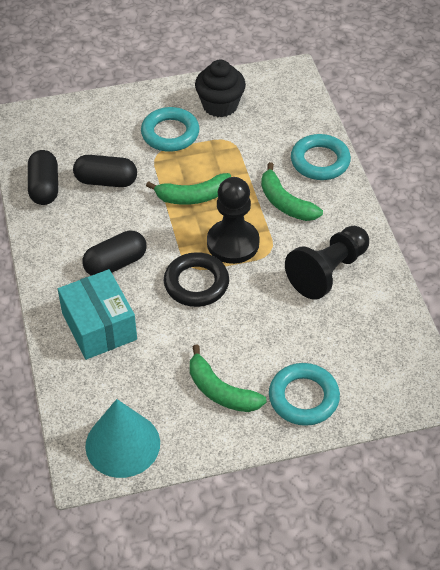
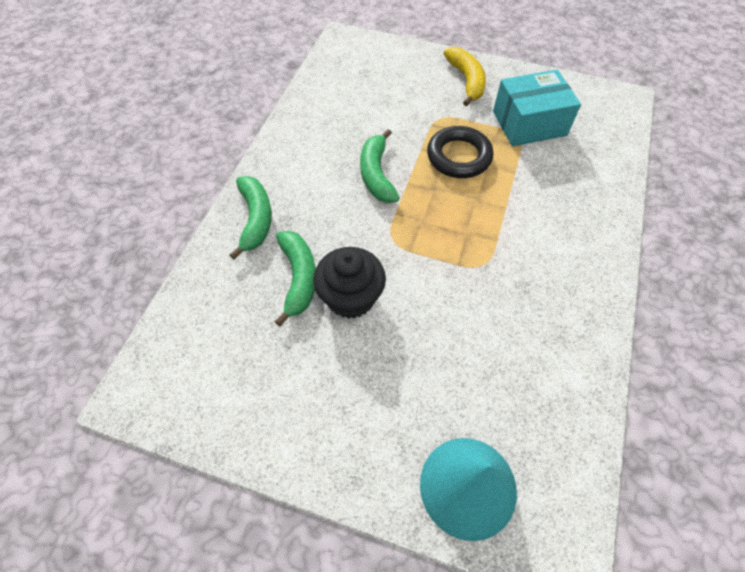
black capsule: [28,150,58,205] [73,155,137,187] [82,231,147,276] = 3 -> none = 0
black pawn: [207,177,260,264] [285,226,369,300] = 2 -> none = 0
turquoise ring: [141,107,199,152] [269,363,340,426] [291,134,351,180] = 3 -> none = 0
yellow banana: none = 0 -> [444,47,486,106] = 1

